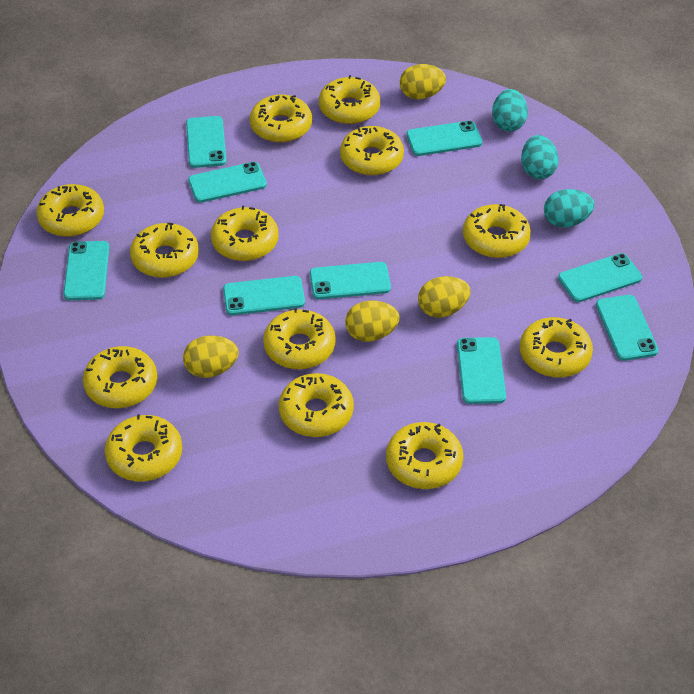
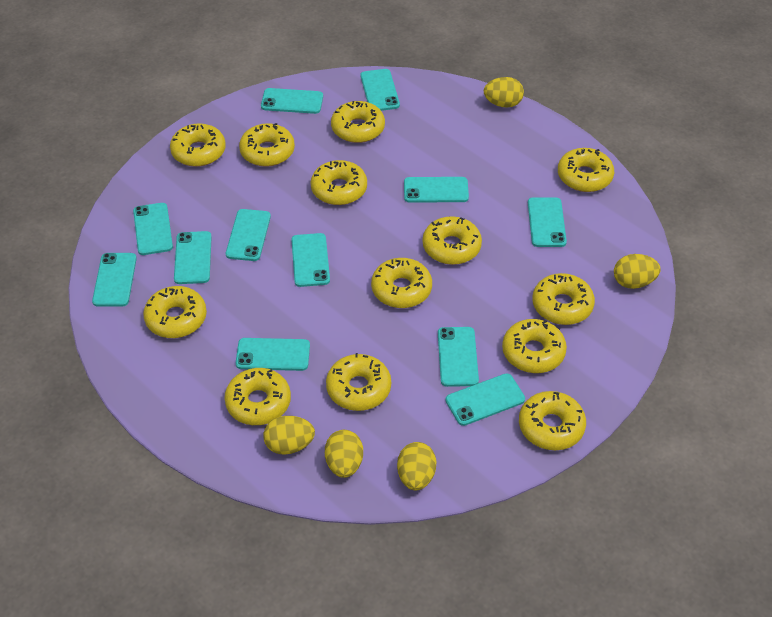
turquoise egg: [492,89,528,131] [521,135,559,179] [544,189,595,228] = 3 -> none = 0
turquoise phone: [63,241,109,300] [186,116,227,168] [188,162,267,203] [223,276,305,315] [310,262,391,299] [406,121,482,156] [457,337,506,404] [558,253,642,302] [596,295,658,361] = 9 -> [92,253,137,306] [133,203,173,255] [174,231,212,284] [226,209,271,261] [236,338,310,371] [261,88,323,114] [291,233,330,287] [361,69,400,111] [404,177,469,203] [438,327,479,387] [445,373,525,426] [528,197,567,247] = 12
yellow egg: [183,336,238,378] [345,301,399,342] [400,64,446,100] [418,276,471,318] = 4 -> [263,416,315,455] [325,430,363,478] [397,442,436,490] [484,77,524,108] [614,254,661,289] = 5

